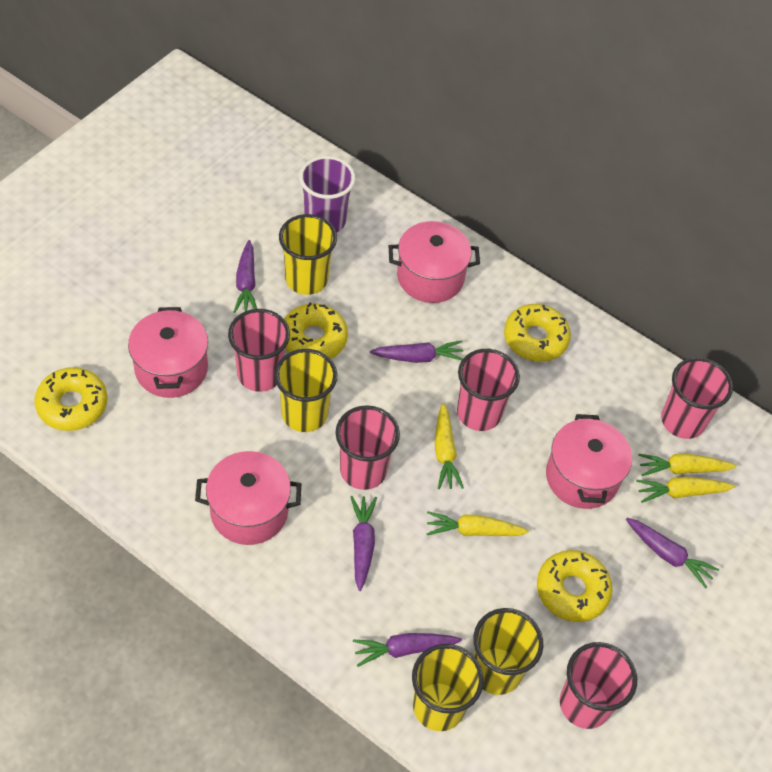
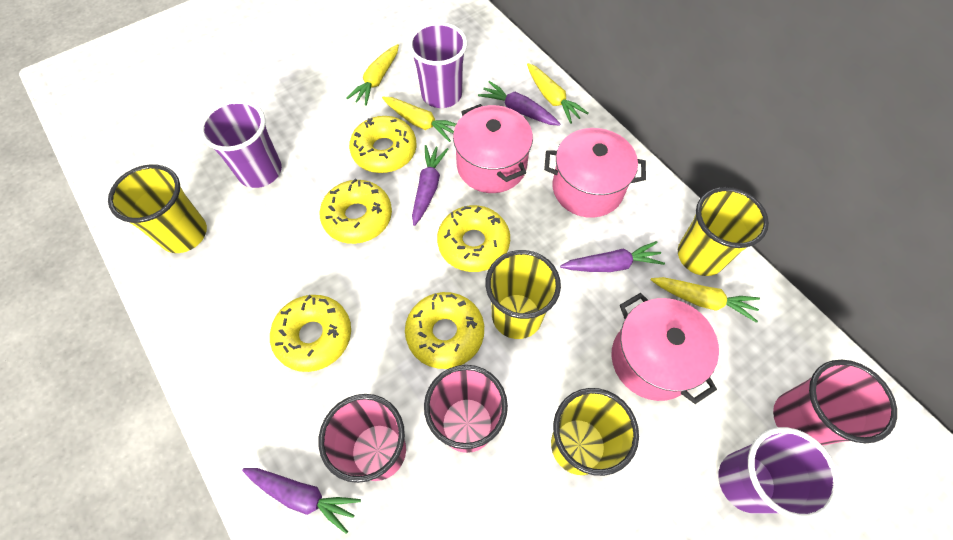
pink cup: [228,309,290,392] [335,405,400,490] [457,349,520,431] [560,642,637,729] [661,357,733,439] = 5 -> [319,394,406,483] [424,365,508,453] [773,360,897,446] = 3
pink pot: [128,307,208,398] [195,451,301,545] [389,221,480,303] [546,414,632,509] = 4 -> [453,104,533,193] [544,128,646,218] [611,293,719,404] = 3
purple carrot: [234,240,257,313] [350,496,377,591] [353,633,462,667] [370,341,463,363] [626,518,719,588] = 5 -> [242,468,361,534] [412,145,448,226] [478,81,560,126] [560,241,665,272] = 4
purple cup: [299,156,355,233] = 1 -> [200,100,282,188] [408,22,467,108] [718,427,840,521] = 3
yellow donut: [34,367,107,431] [284,302,348,359] [504,304,571,362] [537,550,613,622] = 4 -> [270,295,351,372] [320,179,392,244] [349,116,417,173] [405,292,484,369] [437,205,510,272] = 5

